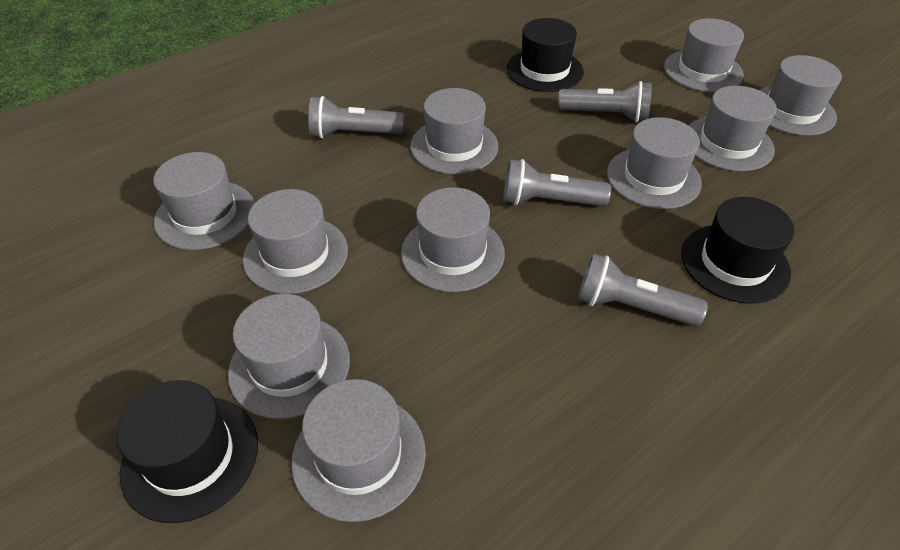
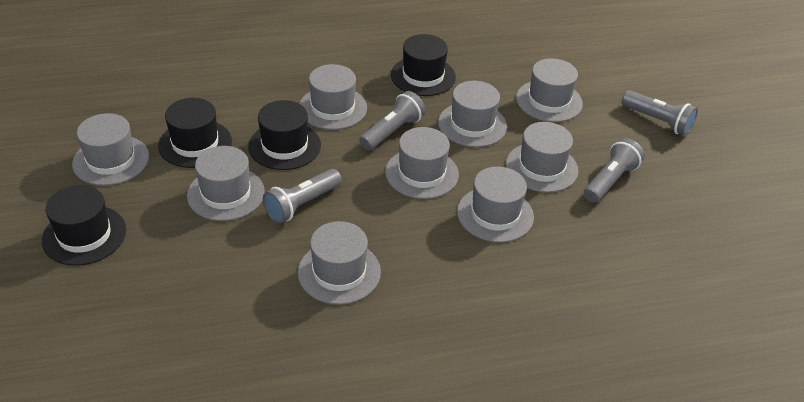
black hat: [116,380,258,523] [506,18,584,92] [681,197,794,303] = 3 -> [42,185,126,266] [158,98,232,168] [248,100,321,170] [391,34,456,96] = 4
grey hat: [153,152,255,250] [228,294,350,419] [243,189,348,294] [291,379,426,522] [401,187,505,292] [410,88,498,174] [607,117,702,209] [664,18,744,92] [689,86,777,171] [759,55,842,136] = 10 -> [72,113,149,186] [187,146,265,221] [298,221,381,305] [299,64,367,130] [385,127,459,199] [438,81,507,147] [457,166,534,243] [506,122,578,193] [516,58,583,122] = 9

